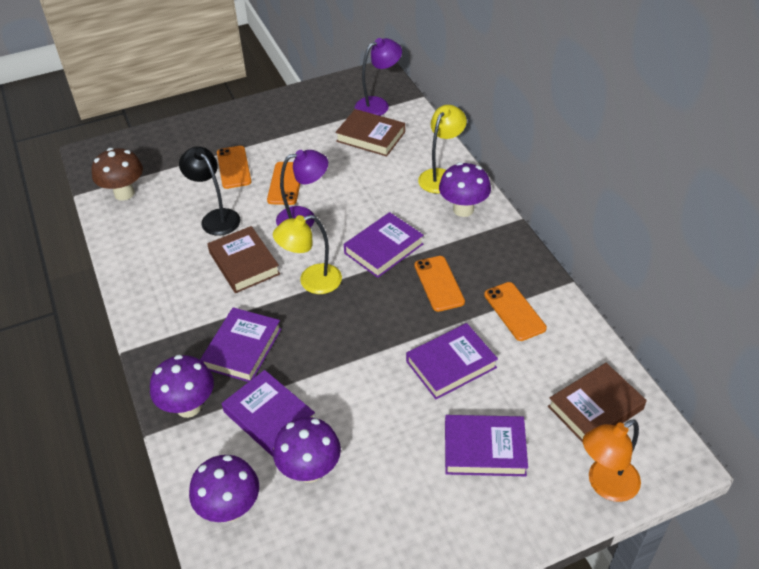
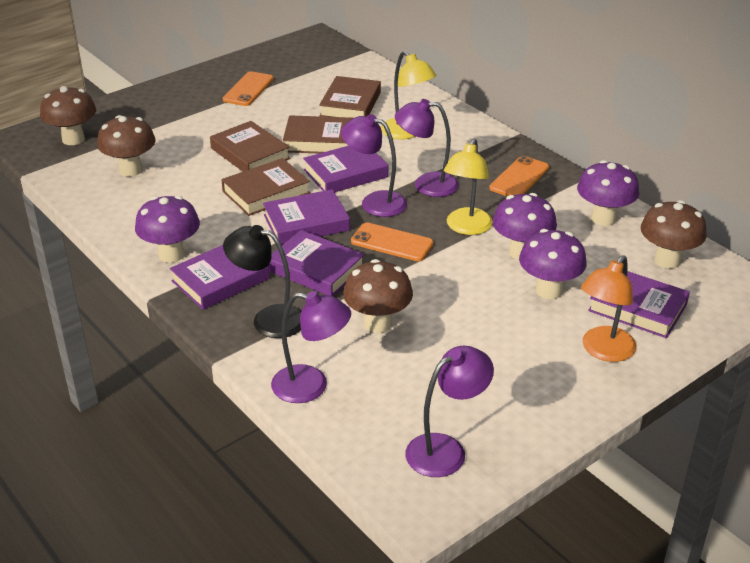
brown book: [207,226,280,293] [335,109,405,156] [548,363,647,442] = 3 -> [210,121,290,172] [221,158,310,216] [283,115,353,153] [319,76,381,118] = 4
brown mushroom: [92,148,143,201] = 1 -> [40,86,96,145] [97,115,155,177] [343,259,413,333] [641,200,707,269] = 4
orange phone: [217,146,252,189] [267,162,300,205] [414,256,465,312] [484,282,547,341] = 4 -> [223,71,274,106] [351,223,433,261] [489,156,549,196] = 3
purple lamp: [276,150,328,227] [355,38,402,116] = 2 -> [271,291,351,403] [341,114,407,217] [395,99,459,197] [405,346,494,477] = 4

